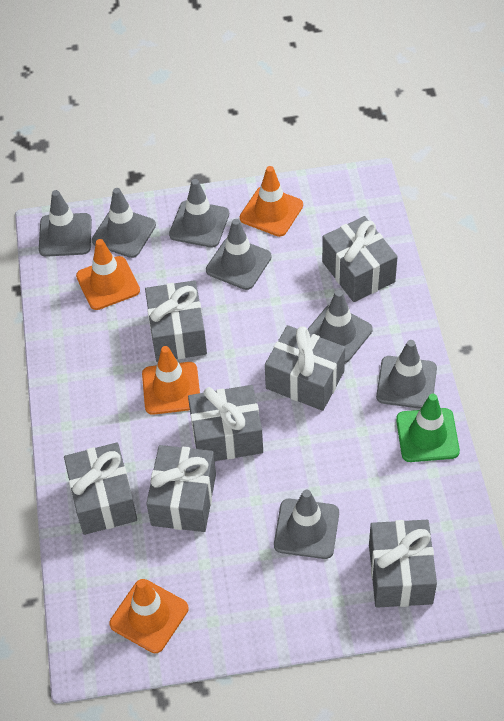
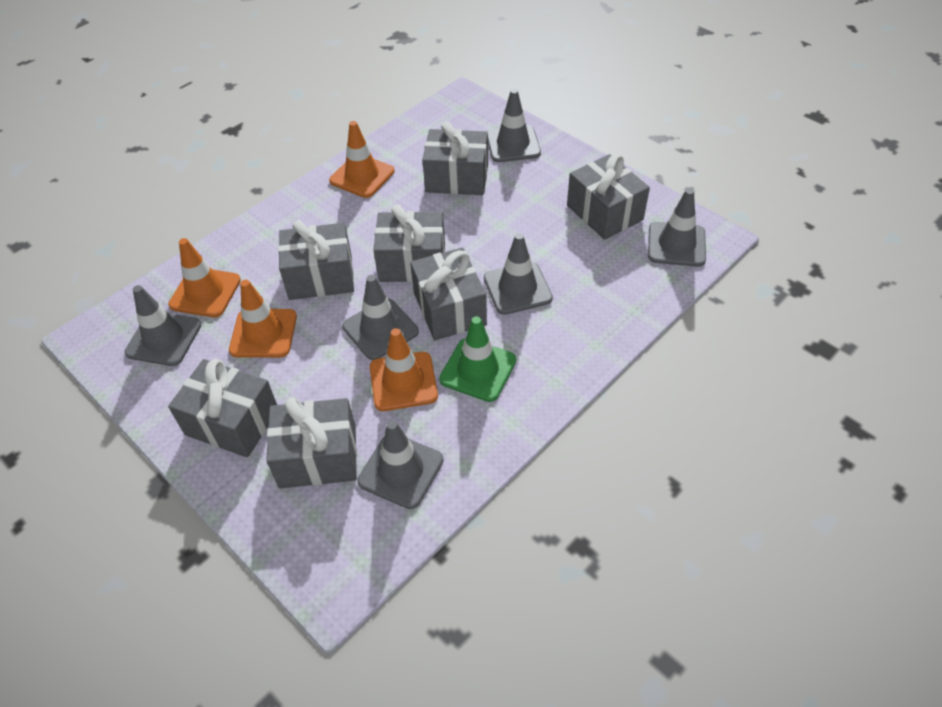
grey traffic cone: [39,190,92,257] [92,188,156,258] [169,179,229,248] [206,219,272,290] [274,490,339,559] [308,290,373,363] [376,340,437,409] = 7 -> [124,285,201,366] [342,275,419,360] [358,420,444,509] [484,233,553,315] [487,89,541,162] [648,188,706,267] = 6

